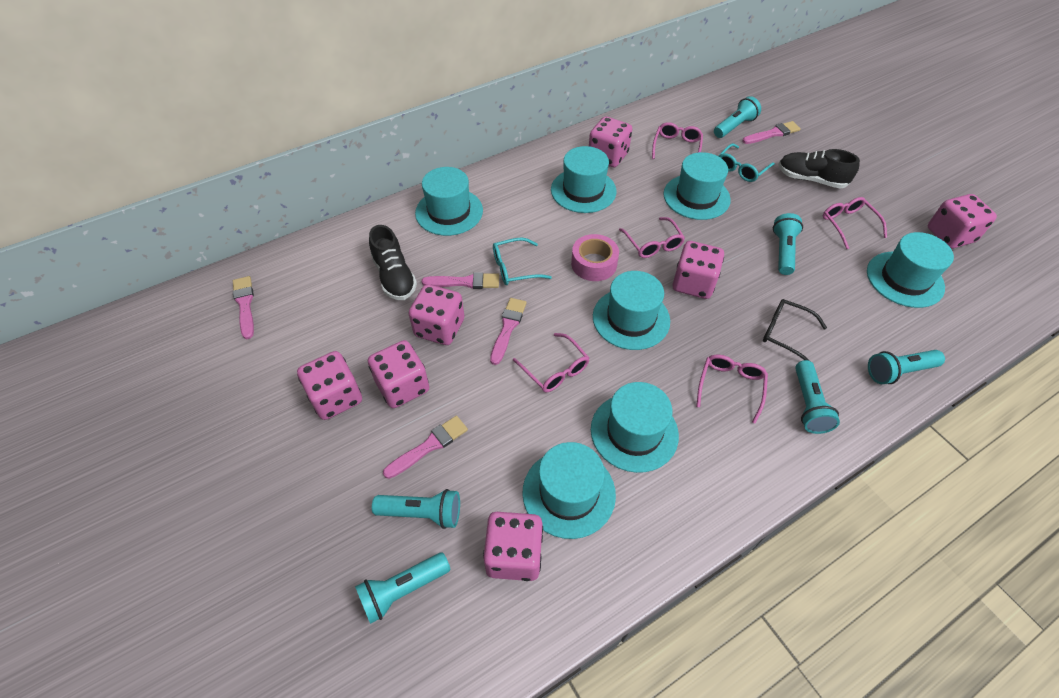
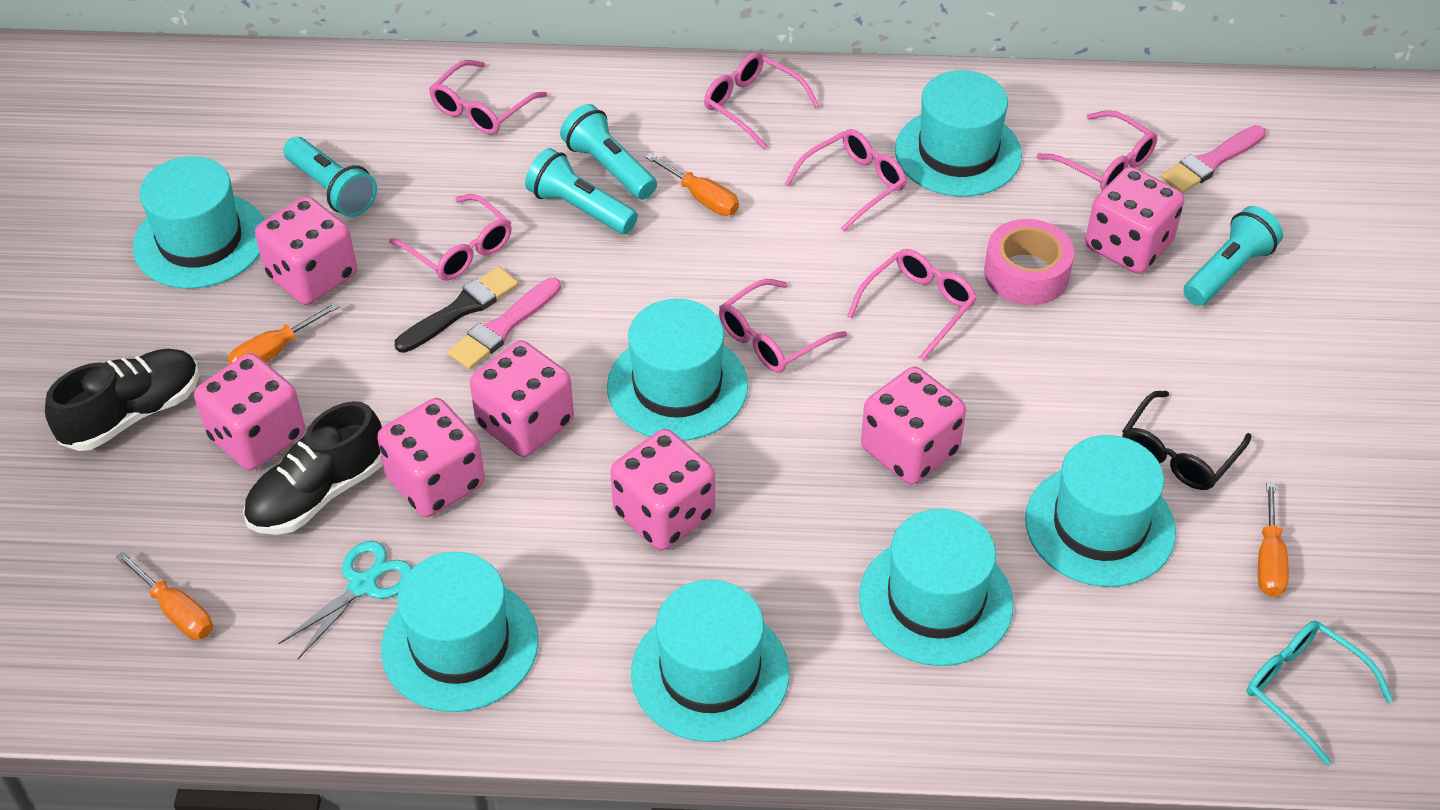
black brush: none = 0 -> [395,266,518,353] = 1
orange screwdriver: none = 0 -> [116,552,213,640] [228,302,340,365] [645,153,739,216] [1258,482,1289,597] = 4
pink brush: [233,276,254,339] [383,416,468,479] [422,272,499,289] [490,298,527,365] [742,121,801,144] = 5 -> [447,278,561,370] [1161,125,1266,193] = 2
pink glasses: [513,333,589,393] [619,217,685,258] [652,122,703,159] [696,355,768,424] [823,197,887,249] = 5 -> [389,194,512,281] [429,60,547,135] [704,52,820,149] [719,279,847,373] [785,129,906,232] [847,249,977,361] [1037,110,1157,190] = 7
turquoise flashlight: [355,552,450,624] [372,489,460,529] [714,96,761,138] [773,213,803,275] [795,360,840,434] [868,350,945,384] = 6 -> [283,137,377,217] [525,148,638,234] [560,104,657,200] [1183,206,1283,306] = 4
turquoise glasses: [493,238,552,285] [718,143,775,182] = 2 -> [1247,621,1393,765] = 1
turquoise scissors: none = 0 -> [278,541,412,659] = 1

